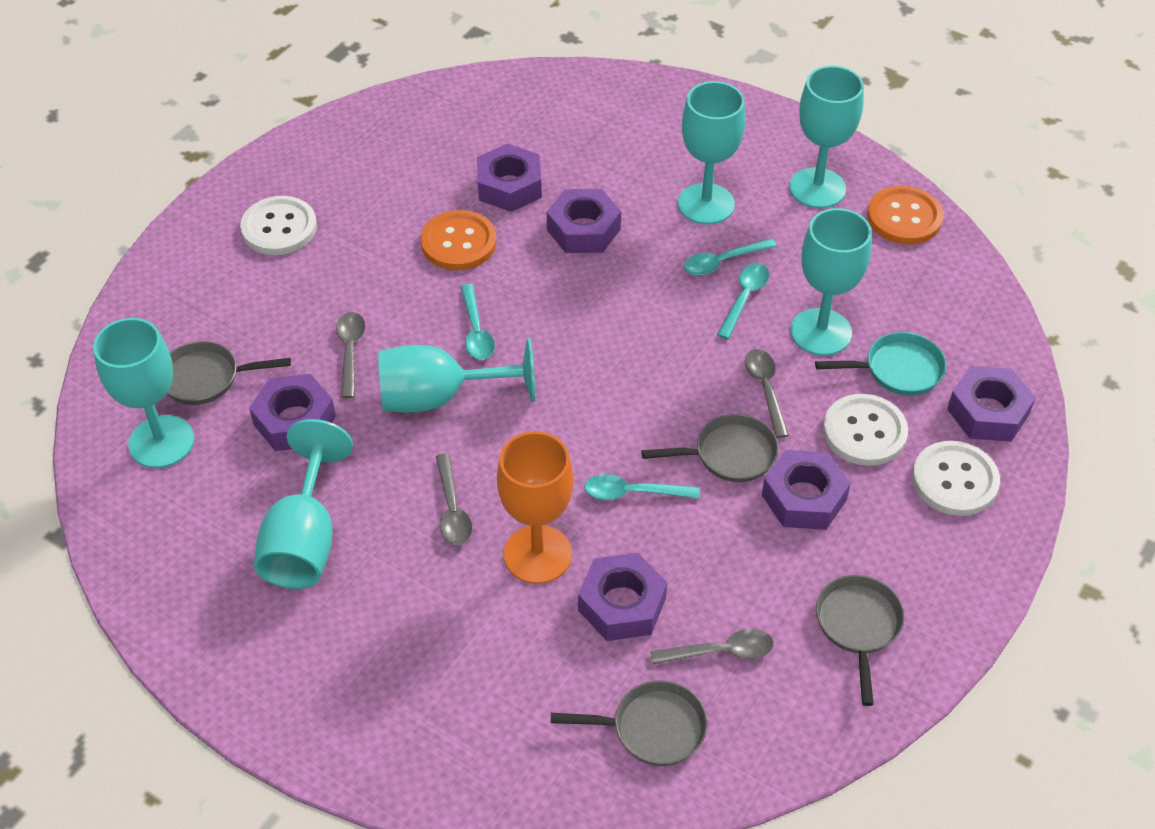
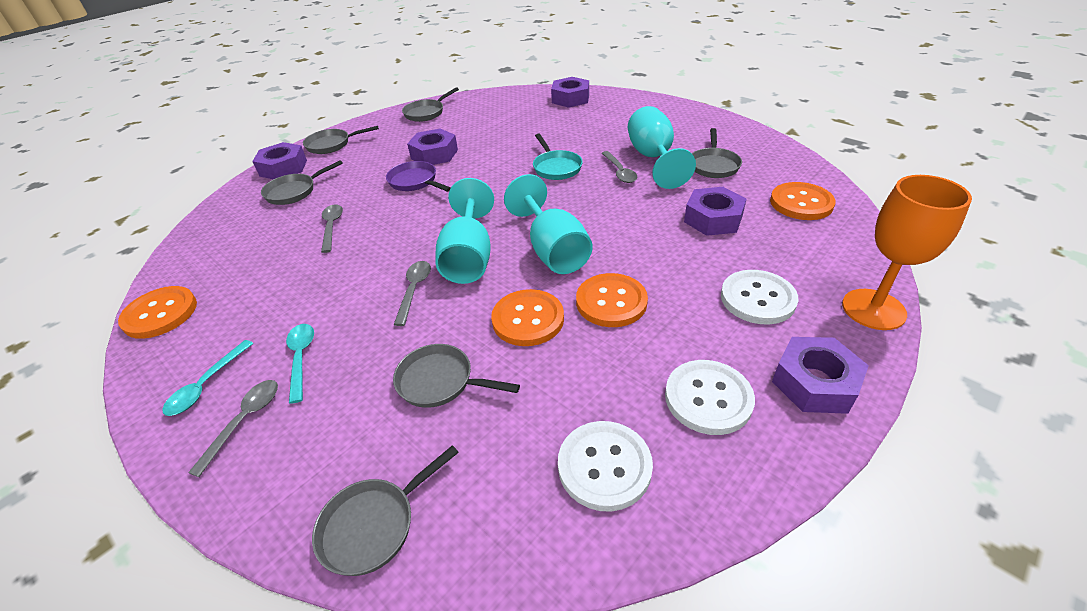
grey pan: [167,341,291,405] [551,680,708,766] [642,414,778,482] [816,575,904,706] = 4 -> [261,160,343,205] [303,126,379,154] [312,445,459,576] [393,344,520,408] [402,87,459,122] [692,128,742,178] = 6
orange button: [421,210,496,270] [867,186,943,244] = 2 -> [118,286,197,339] [491,289,564,346] [576,273,648,327] [770,182,836,220] = 4
purple nut: [249,374,336,451] [477,144,542,212] [547,189,621,253] [578,553,667,641] [762,450,851,530] [947,366,1036,442] = 6 -> [252,142,307,179] [407,129,458,165] [551,77,589,108] [684,187,746,236] [772,337,869,414] = 5
purple pan: none = 0 -> [386,161,451,192] = 1
turquoise goblet: [93,318,194,468] [254,419,353,589] [378,338,535,413] [678,81,745,225] [789,66,864,208] [790,208,872,356] = 6 -> [435,178,494,284] [504,174,593,274] [628,106,696,189] = 3
turquoise spoon: [461,284,495,360] [584,474,699,500] [684,238,777,276] [717,263,769,339] = 4 -> [162,340,253,416] [286,324,314,404] = 2

